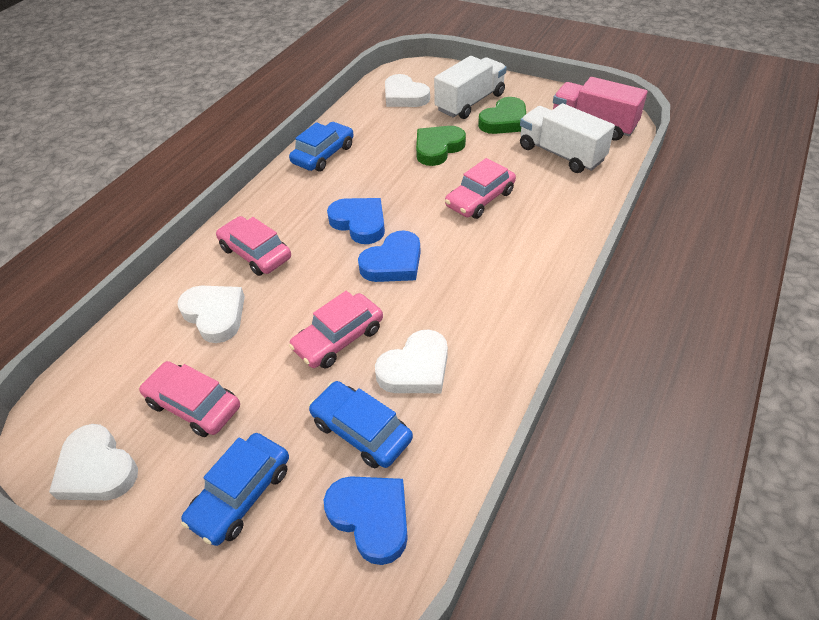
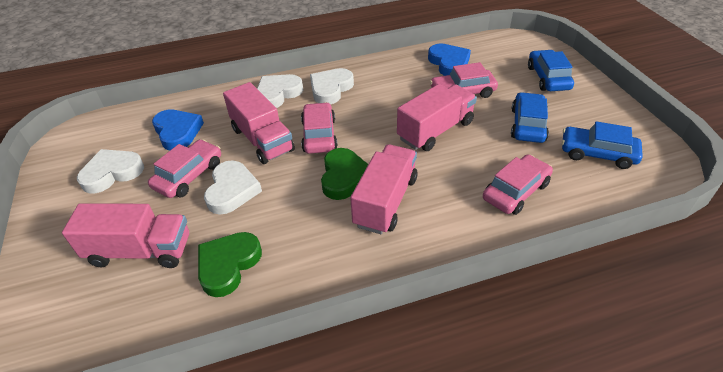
blue heart: [324,476,408,565] [327,198,385,244] [358,231,421,282] = 3 -> [152,109,204,151] [428,43,471,76] = 2
pink truck: [553,77,648,141] = 1 -> [62,203,189,268] [223,82,295,164] [350,144,418,234] [397,84,477,151] = 4
white truck: [434,56,507,119] [520,103,615,173] = 2 -> none = 0

